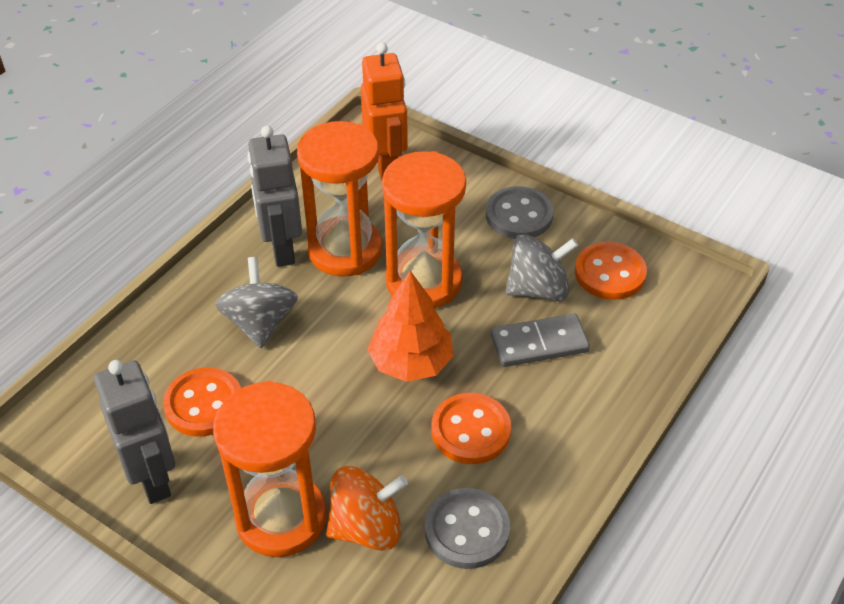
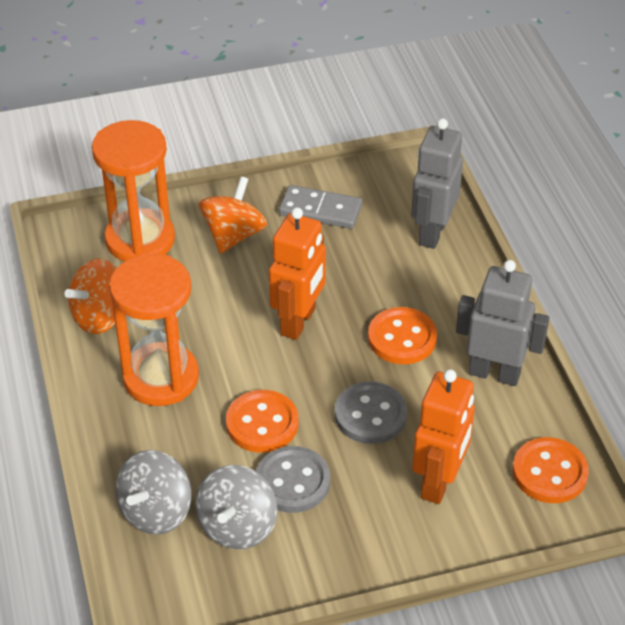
orange hourglass: [213,381,327,557] [297,121,382,277] [382,151,466,309] = 3 -> [92,120,175,262] [109,254,199,406] = 2
orange robot: [361,42,408,180] = 1 -> [269,207,326,340] [412,369,475,504] = 2
orange spinning top: [326,466,408,551] = 1 -> [65,259,117,334] [199,176,267,254] = 2
orange tree: [367,271,454,382] = 1 -> none = 0

